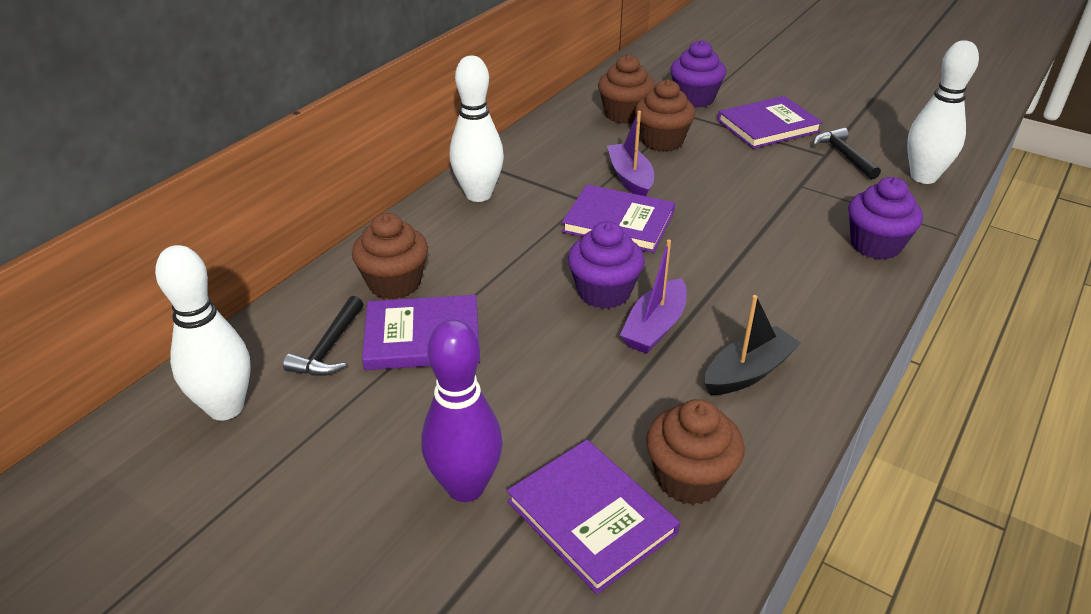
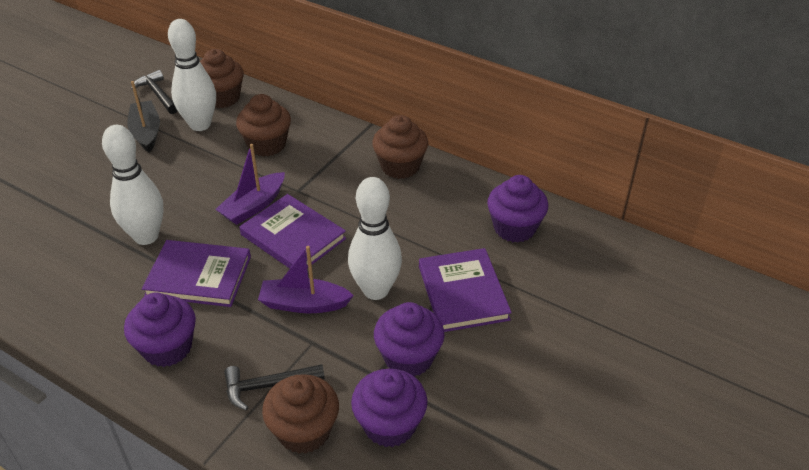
purple book: [362,295,480,370] [507,440,680,594] [562,184,675,253] [717,96,823,149] = 4 -> [142,240,251,307] [239,194,346,269] [419,248,512,332] = 3
purple bowling pin: [421,319,503,502] = 1 -> none = 0
purple cupcake: [568,221,645,309] [670,40,726,108] [848,177,923,260] = 3 -> [124,292,196,367] [351,369,428,447] [374,302,445,377] [487,175,548,243] = 4

